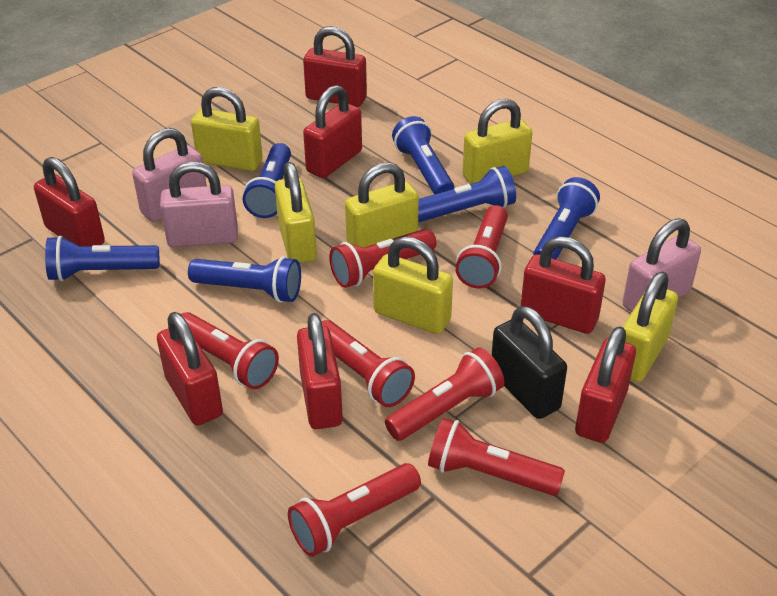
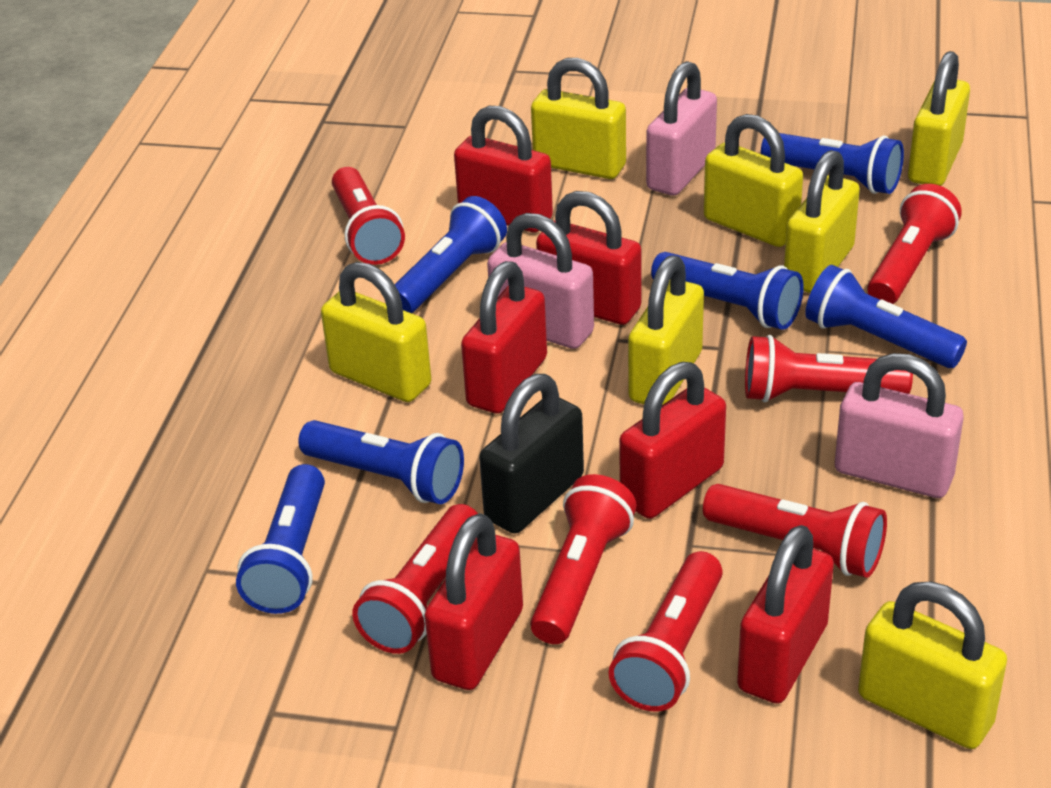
red padlock: [34,157,105,246] [157,312,223,426] [297,313,343,429] [303,26,367,107] [303,85,362,178] [520,237,606,334] [575,326,636,443] = 7 -> [425,513,523,690] [454,106,553,232] [461,261,547,413] [536,191,641,325] [619,362,726,519] [737,525,834,704] = 6
yellow padlock: [191,87,263,171] [275,162,317,263] [345,162,419,248] [373,237,453,334] [462,99,532,184] [623,272,678,382] = 6 -> [321,262,431,402] [531,58,626,179] [628,256,704,405] [704,114,803,247] [784,150,860,293] [858,581,1007,749] [908,51,970,186] = 7

